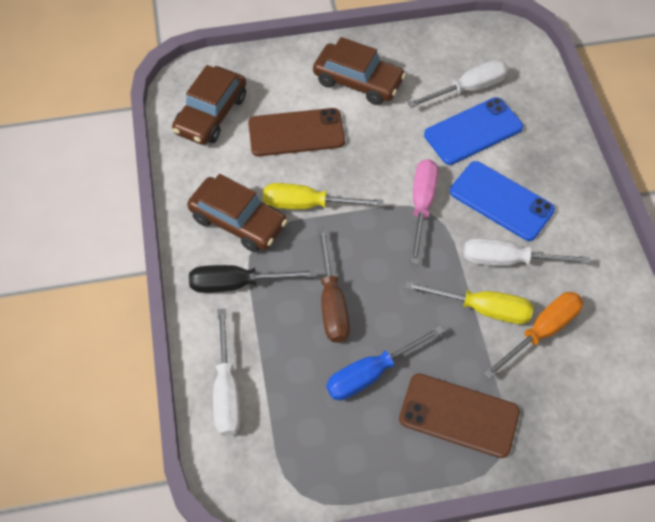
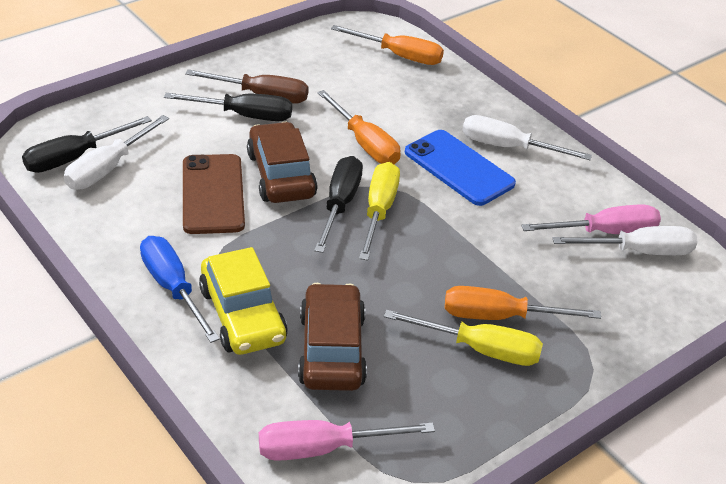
black screwdriver: [189,265,316,293] = 1 -> [22,116,152,173] [164,93,292,121] [314,156,363,253] = 3
blue phone: [424,97,523,165] [450,161,555,241] = 2 -> [405,130,516,206] = 1
brown car: [172,65,246,145] [187,174,287,252] [313,37,406,105] = 3 -> [247,122,317,203] [298,283,367,391] = 2
brown phone: [248,108,345,156] [399,373,520,458] = 2 -> [183,154,245,234] = 1
orange screwdriver: [484,292,583,379] = 1 -> [317,90,401,164] [331,25,444,65] [445,286,601,320] = 3
pink screwdriver: [410,159,438,264] = 1 -> [259,420,435,461] [521,204,661,234] = 2
yellow car: none = 0 -> [199,247,288,355] = 1

